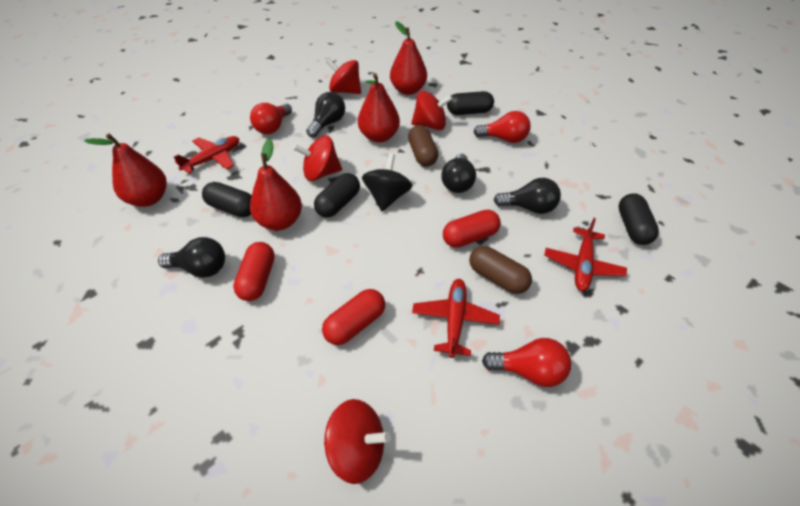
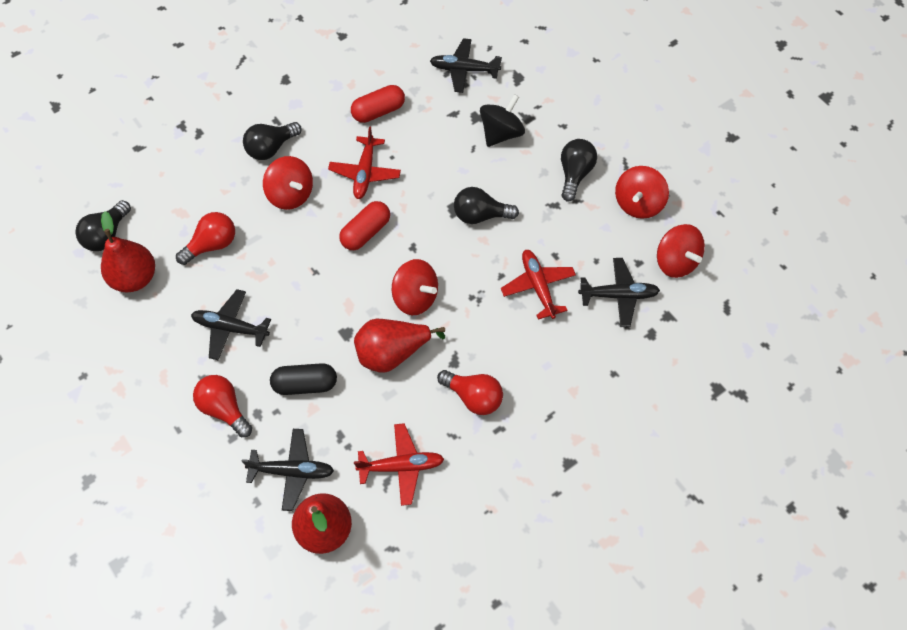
black capsule: [202,182,252,217] [314,173,360,218] [447,91,494,115] [618,193,659,245] = 4 -> [270,363,337,395] = 1
black plane: none = 0 -> [191,289,271,360] [242,429,334,511] [430,38,502,93] [578,258,660,327] = 4
brown capsule: [408,125,438,166] [469,246,532,294] = 2 -> none = 0
red capsule: [233,242,275,301] [322,289,385,345] [443,210,501,248] = 3 -> [339,201,390,250] [351,85,405,123] = 2
red pear: [84,134,167,207] [250,139,302,230] [358,73,400,142] [390,21,427,95] = 4 -> [101,211,155,292] [292,493,352,554] [354,319,445,373] = 3

